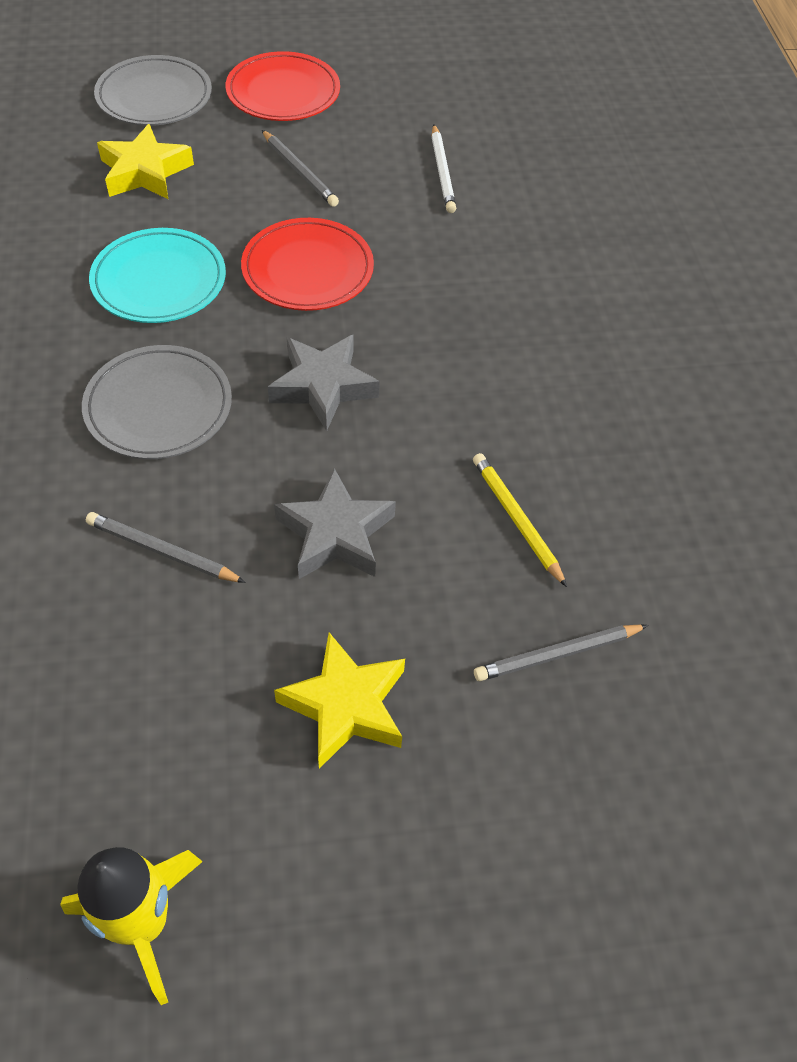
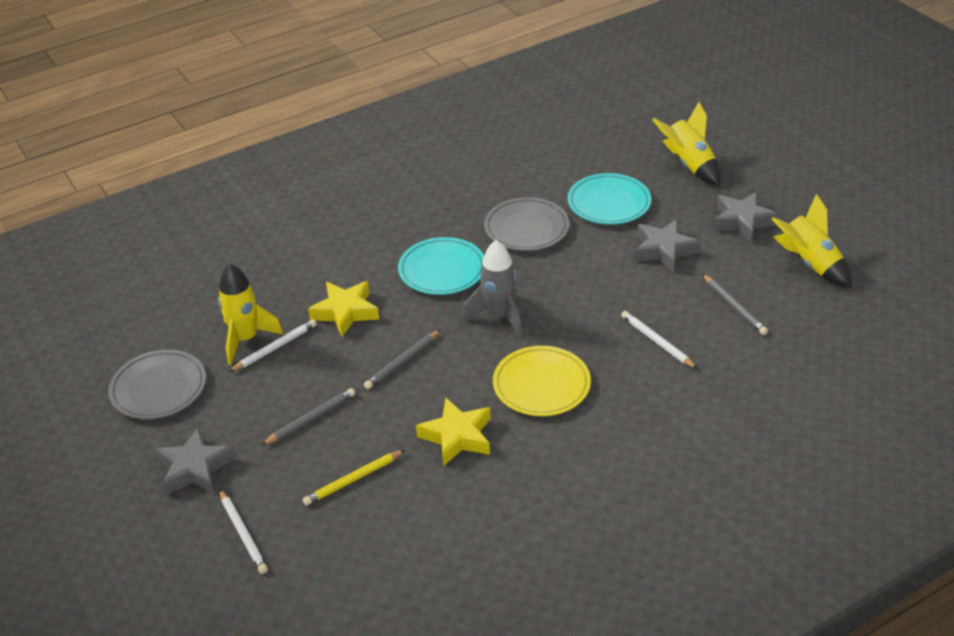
grey rocket: none = 0 -> [462,240,522,338] = 1
grey star: [268,334,380,431] [274,468,396,579] = 2 -> [155,427,236,495] [635,219,701,273] [713,192,779,242] = 3
red plate: [226,51,340,121] [241,218,374,311] = 2 -> none = 0
turquoise plate: [89,228,226,323] = 1 -> [398,237,484,295] [567,173,651,225] = 2
white pencil: [431,124,456,213] = 1 -> [219,489,268,574] [229,319,317,372] [621,311,697,369] = 3
yellow plate: none = 0 -> [493,346,591,416] = 1
yellow rocket: [60,847,203,1005] = 1 -> [218,263,284,365] [653,102,721,186] [771,194,851,288] = 3

